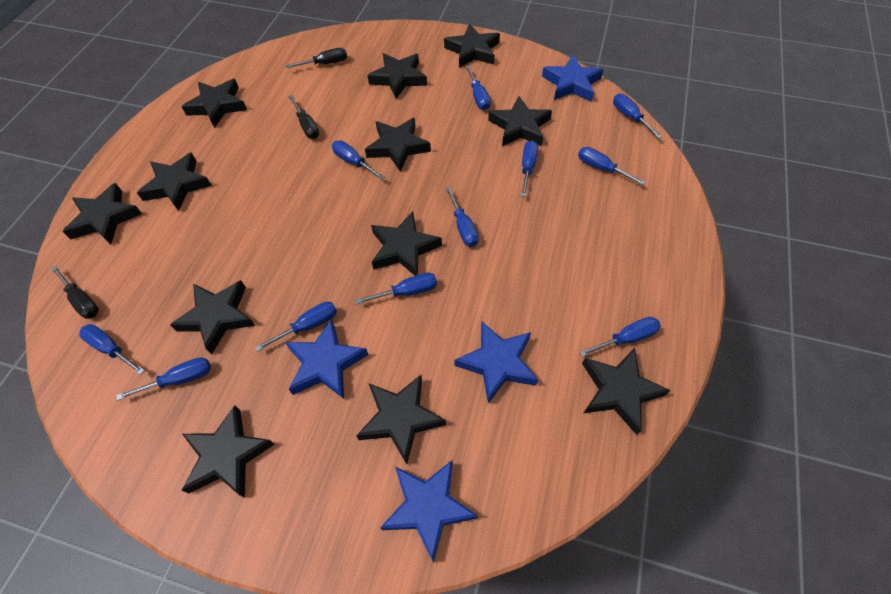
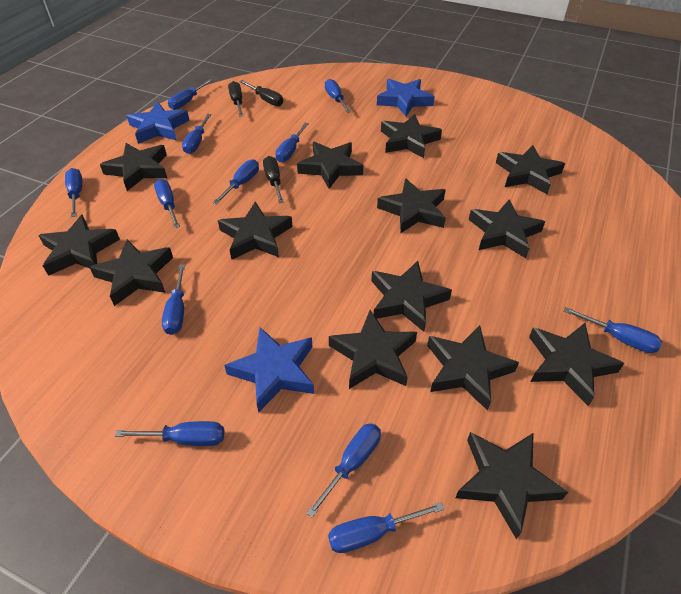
black star: [62,183,142,244] [137,152,212,211] [170,280,255,355] [181,79,247,128] [181,405,275,498] [356,375,446,464] [365,118,431,172] [367,53,427,99] [371,212,442,276] [444,24,500,68] [488,96,552,146] [582,348,670,435] = 12 -> [38,215,120,276] [89,239,173,306] [100,143,167,191] [218,202,293,260] [297,142,363,189] [329,310,417,389] [371,261,452,332] [377,178,446,233] [381,114,442,158] [427,325,519,411] [455,432,568,539] [469,199,545,258] [496,145,565,194] [529,323,624,406] = 14
blue screwdriver: [79,324,145,375] [116,357,211,401] [255,302,337,352] [332,140,385,180] [356,273,437,304] [446,187,479,247] [465,66,491,110] [521,140,538,197] [578,147,646,185] [580,317,661,357] [613,94,662,139] = 11 -> [65,168,83,217] [115,421,224,446] [154,179,180,228] [162,264,185,335] [168,79,213,110] [182,114,211,154] [213,159,259,204] [275,123,309,162] [306,423,381,518] [325,79,351,113] [328,502,444,553] [564,307,662,353] = 12
blue star: [285,319,368,399] [380,460,478,563] [454,321,538,404] [542,55,604,102] = 4 -> [126,102,189,144] [224,327,314,413] [377,79,435,116] = 3

